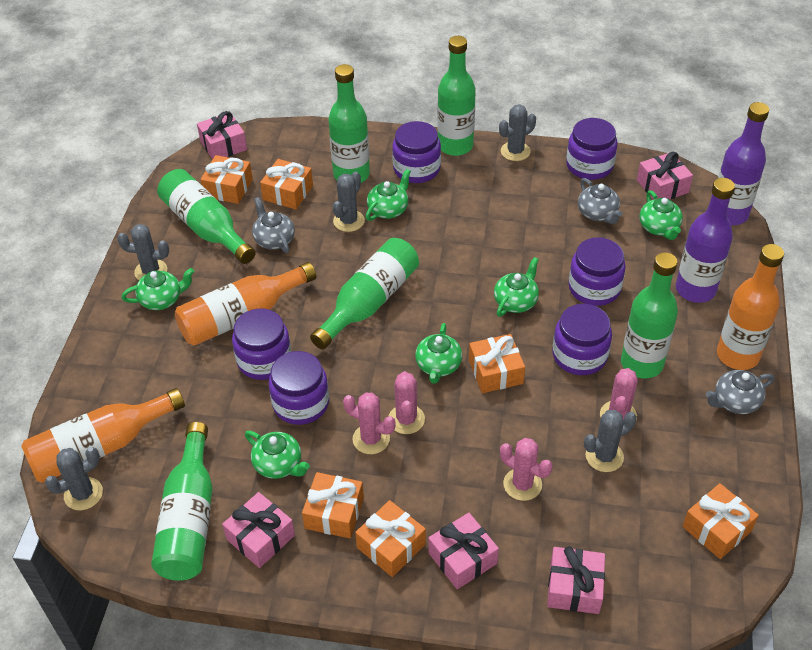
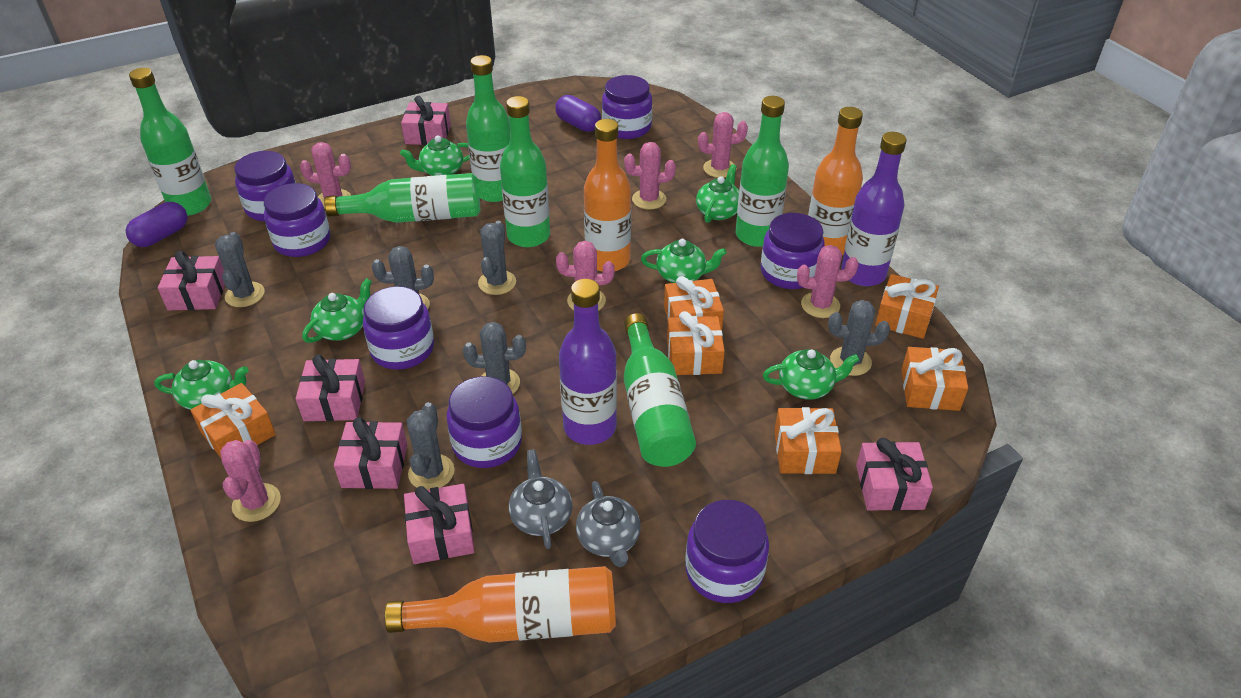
grey cactus: [45,447,103,510] [117,224,169,280] [333,172,365,232] [499,104,536,161] [584,410,637,472] = 5 -> [215,232,265,307] [372,246,434,309] [407,402,455,490] [463,322,526,394] [478,221,516,295] [828,300,890,376] = 6
grey teapot: [252,197,295,253] [578,178,622,224] [706,370,774,414] = 3 -> [509,449,573,549] [576,481,641,567] = 2
pink cactus: [343,392,396,454] [388,371,425,434] [500,438,553,501] [600,368,638,421] = 4 -> [220,440,281,522] [300,142,351,209] [556,241,614,311] [624,142,676,210] [698,112,748,178] [797,245,859,318] = 6
pink gift: [197,111,247,160] [222,492,295,568] [428,513,499,589] [547,546,605,614] [637,152,693,200] = 5 -> [158,251,225,310] [296,354,365,421] [334,417,407,489] [401,96,451,145] [404,484,475,564] [856,438,933,511] = 6
purple capsule: none = 0 -> [126,202,187,247] [555,95,601,132] = 2
purple jar: [232,308,291,380] [269,351,329,425] [392,121,441,183] [552,304,612,375] [566,118,618,180] [569,237,626,306] = 6 -> [235,151,296,221] [264,183,330,257] [363,286,434,370] [446,376,522,468] [602,75,652,139] [685,500,769,603] [761,213,825,289] = 7

